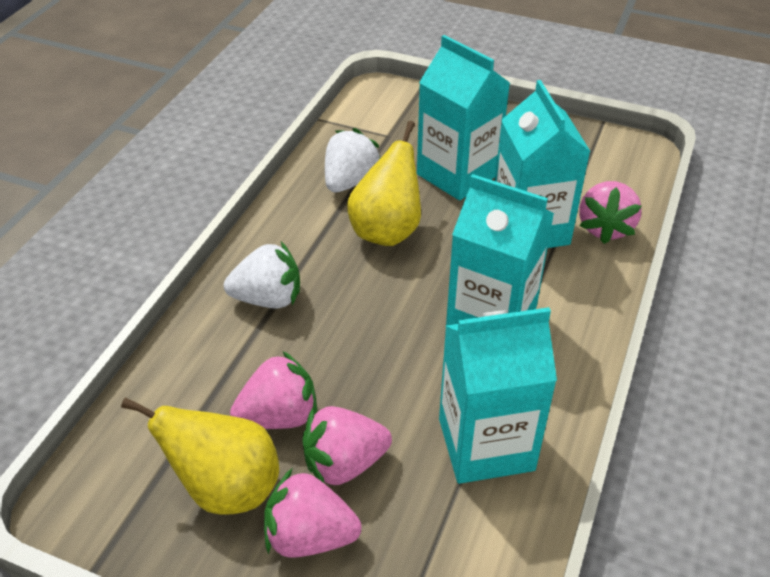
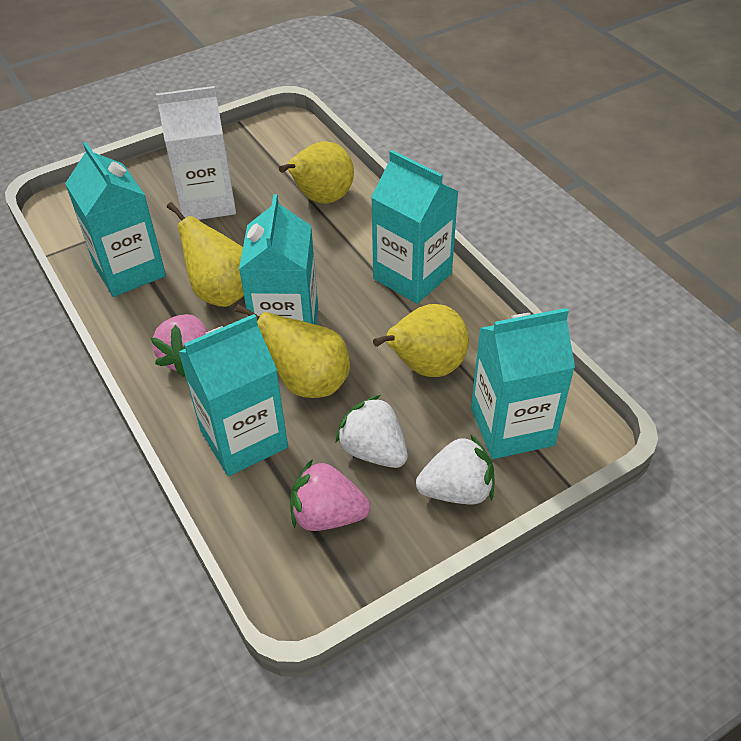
pink strawberry: [230,351,317,429] [264,469,362,558] [303,406,392,485] [579,181,642,244] = 4 -> [151,314,208,377] [291,459,370,531] = 2
turquoise carton: [417,35,510,201] [439,307,557,484] [446,174,554,326] [495,80,591,248] = 4 -> [65,142,166,297] [179,314,288,476] [239,194,318,325] [371,150,459,304] [471,308,575,459] = 5
white carton: none = 0 -> [156,86,236,220] = 1
yellow pear: [121,397,279,515] [347,121,421,246] = 2 -> [167,202,244,307] [235,304,350,398] [279,141,354,204] [373,304,469,377] = 4

